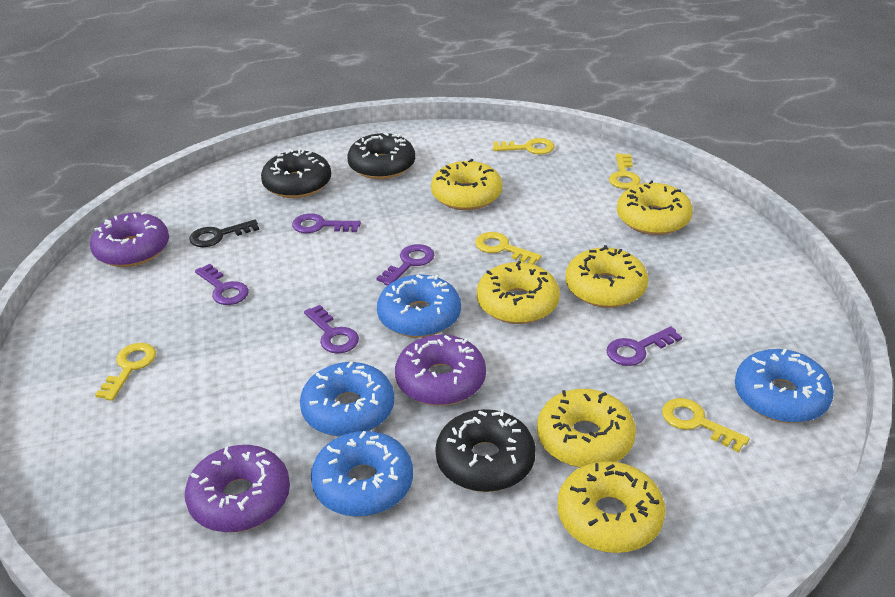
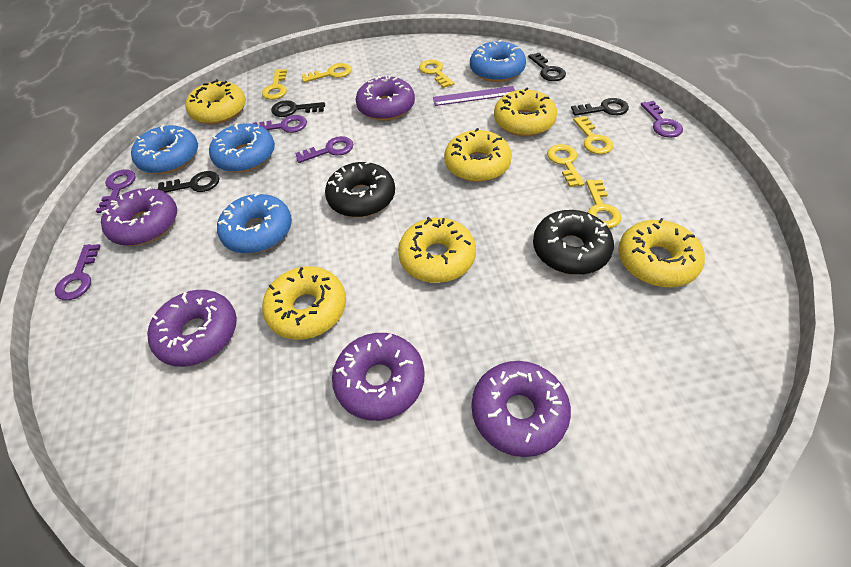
black donut: [261,149,331,198] [347,133,415,179] [435,409,536,492] = 3 -> [325,160,395,217] [533,210,614,275] = 2
black key: [189,219,259,247] = 1 -> [158,171,219,193] [271,100,325,117] [528,53,566,81] [571,98,629,116] = 4
purple donut: [90,211,169,267] [185,445,290,532] [395,334,486,406] = 3 -> [101,187,177,246] [147,290,237,367] [332,333,425,421] [355,75,415,121] [471,361,571,457] = 5
purple ruler: none = 0 -> [433,86,515,106] = 1
yellow key: [95,343,156,401] [475,232,542,264] [493,138,554,154] [609,154,641,189] [662,398,750,452] = 5 -> [262,69,287,100] [302,63,352,83] [419,59,454,88] [547,144,585,187] [573,116,614,154] [586,180,621,228] = 6

